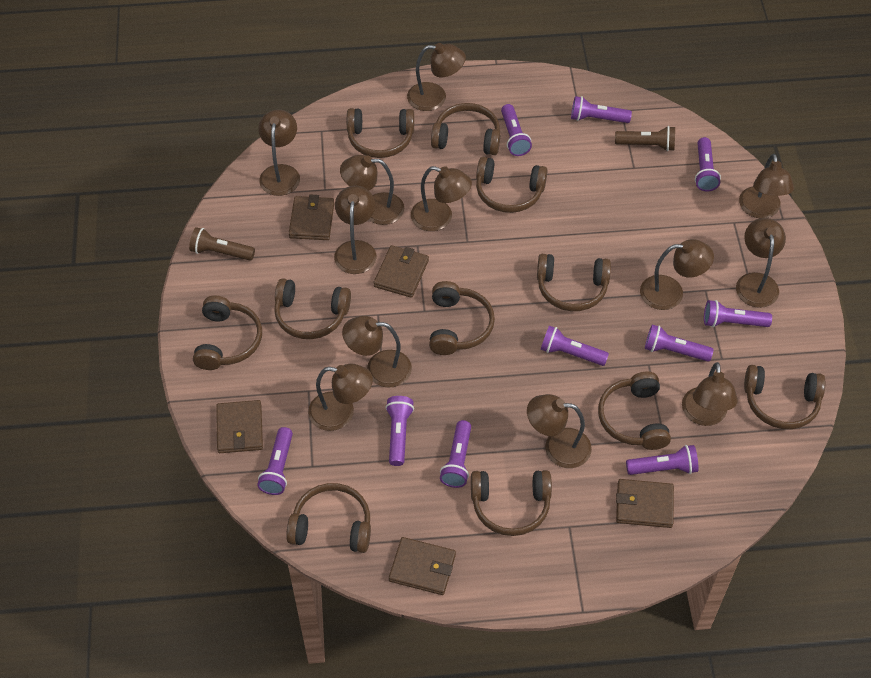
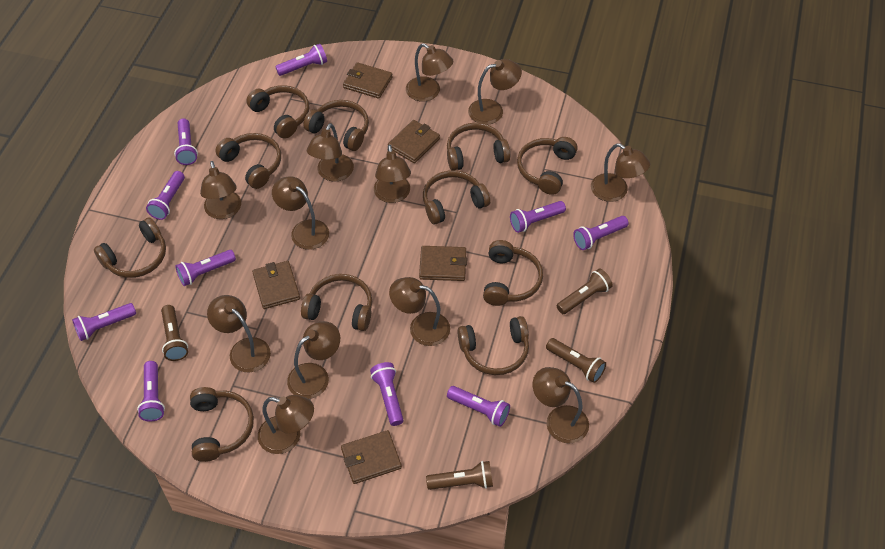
brown flashlight: [189,227,255,261] [615,126,675,151] = 2 -> [161,305,188,361] [426,461,493,490] [546,338,606,383] [557,268,613,314] = 4

